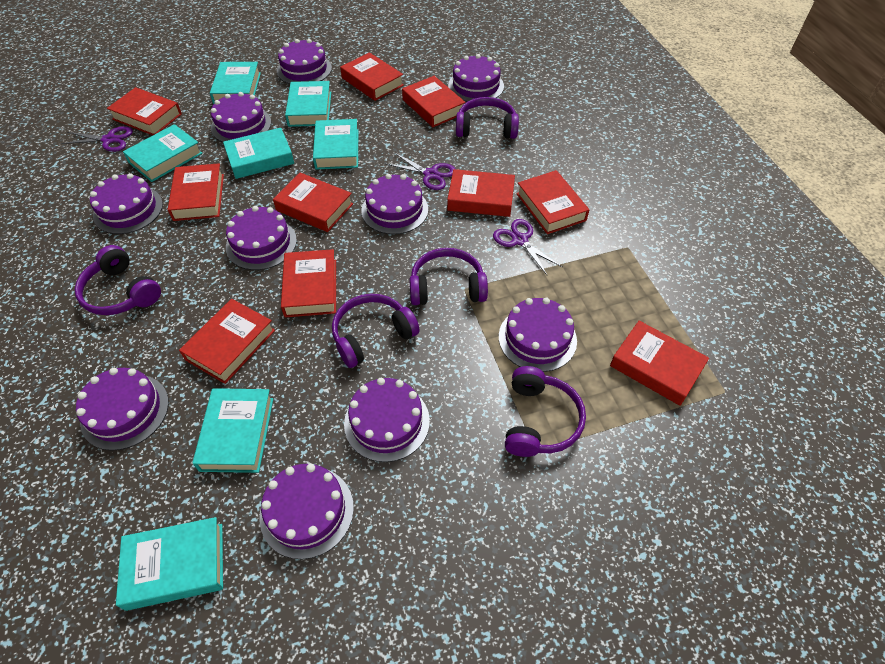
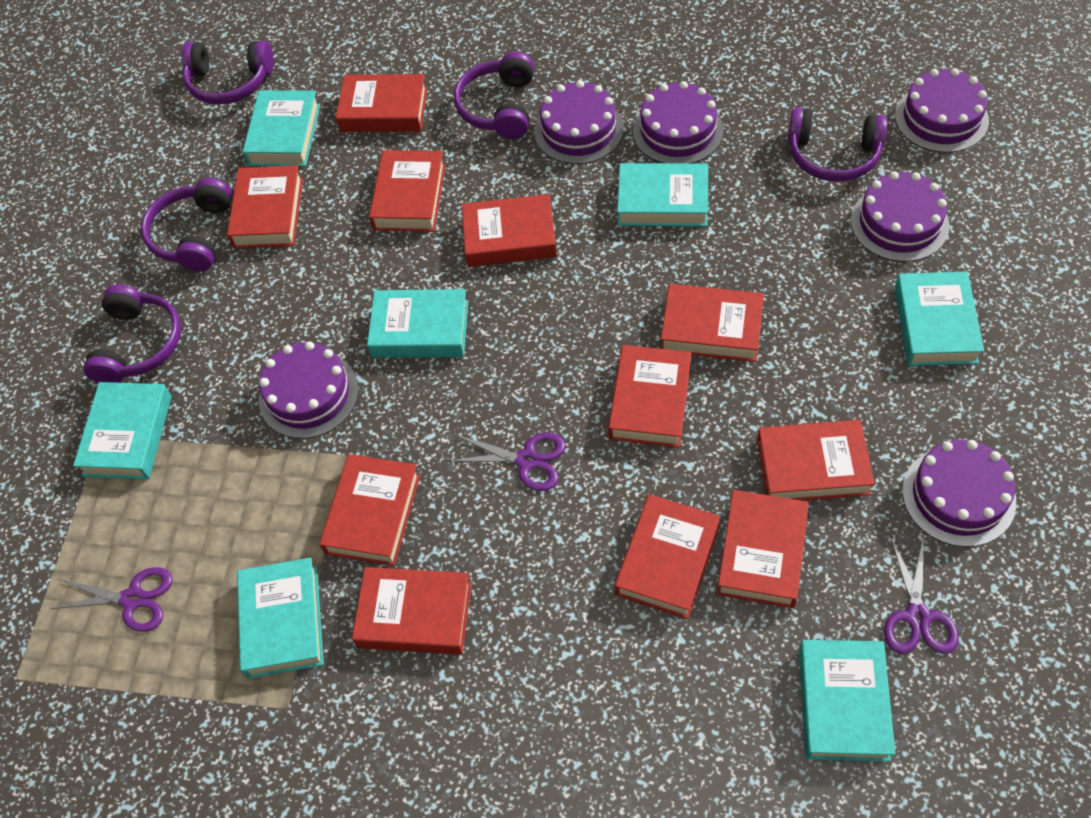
purple cake: [76,368,169,451] [90,173,163,234] [211,92,271,142] [226,206,297,270] [259,464,354,559] [277,39,332,84] [344,378,430,462] [361,174,428,234] [448,54,504,102] [499,298,577,372] = 10 -> [259,341,359,439] [534,81,623,164] [633,81,723,163] [851,171,950,262] [895,68,989,153] [902,440,1016,547] = 6
red book: [107,87,182,135] [168,163,224,221] [179,299,275,384] [273,173,353,232] [281,249,336,317] [340,52,404,101] [402,76,466,127] [447,169,515,217] [516,170,589,234] [610,321,709,406] = 10 -> [227,165,303,248] [319,454,420,566] [336,74,428,132] [352,567,472,655] [369,150,446,232] [462,194,557,267] [608,345,691,448] [615,494,721,619] [661,284,764,362] [717,490,809,608] [757,420,875,501] = 11

